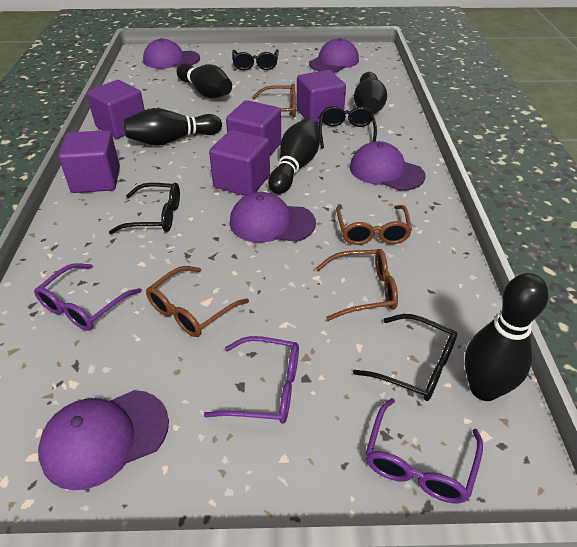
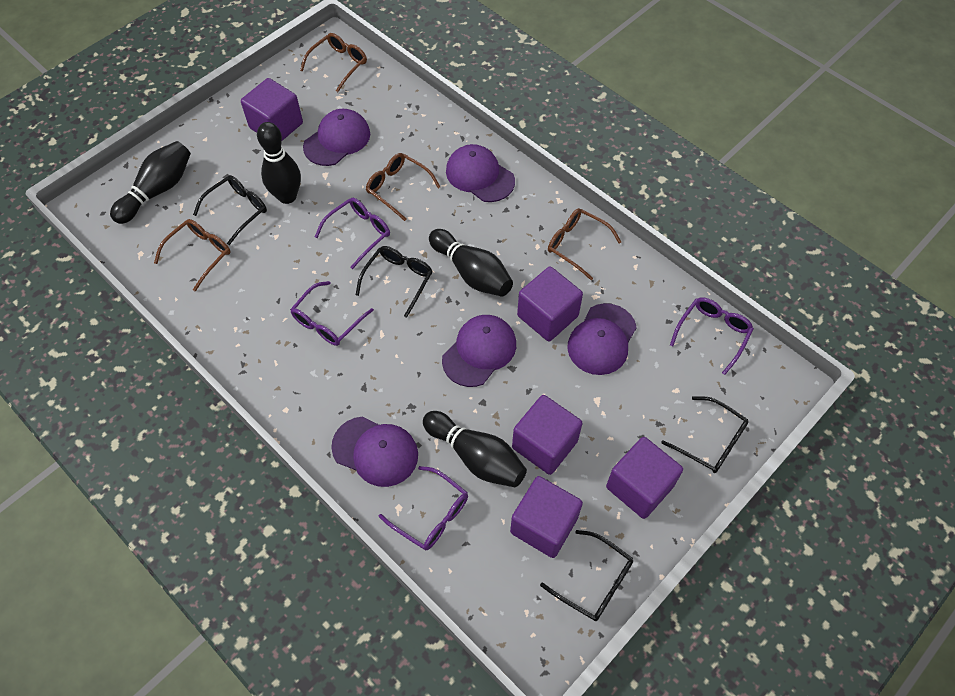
black bowling pin: [124,108,222,145] [177,63,232,98] [268,118,319,194] [354,72,387,114] [465,273,548,401] = 5 -> [110,141,191,224] [257,122,301,204] [423,411,527,487] [429,229,513,297] = 4
purple glasses: [34,263,142,331] [204,336,299,424] [365,398,483,504] = 3 -> [290,281,374,346] [315,198,390,269] [379,466,468,550] [670,297,754,375] = 4

